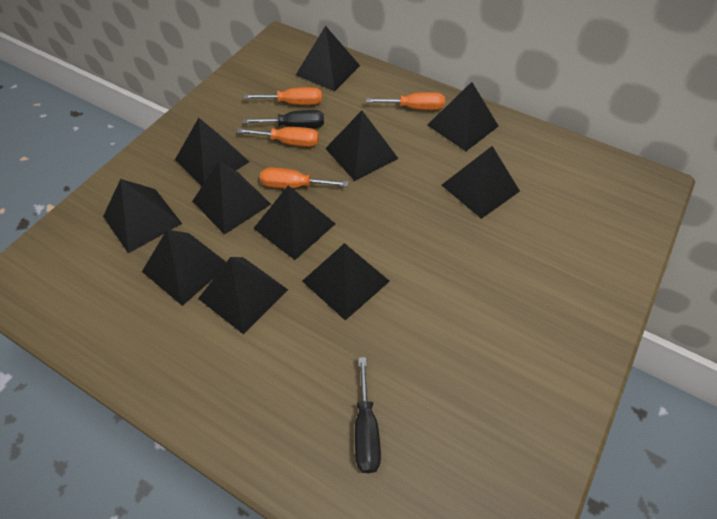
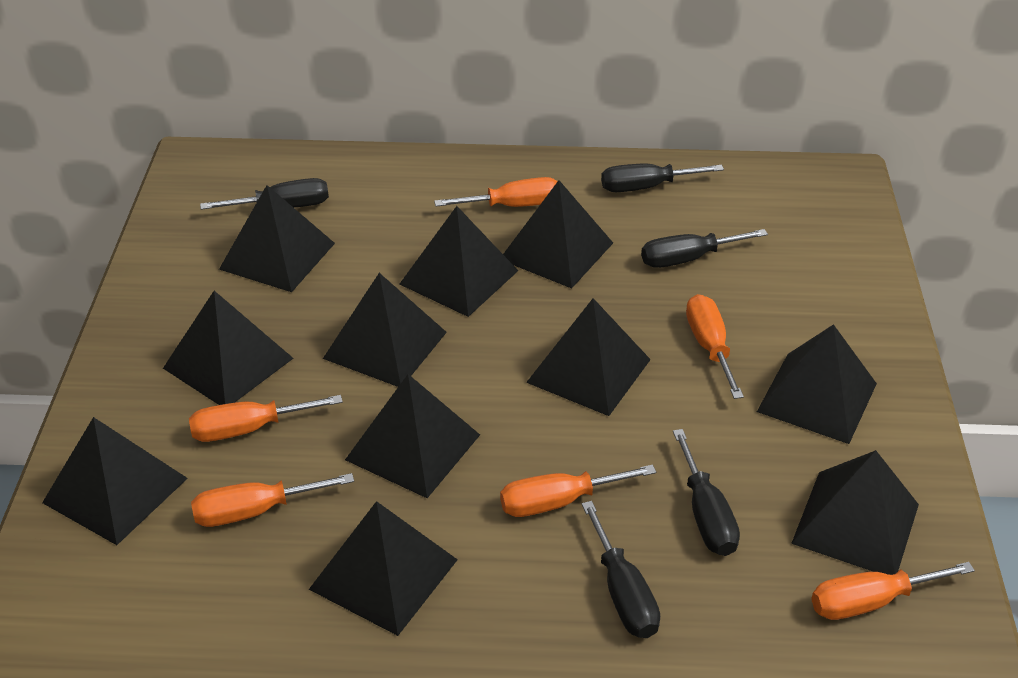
black screwdriver: [243,110,324,128] [355,357,381,473] = 2 -> [200,178,329,210] [582,501,660,638] [601,163,724,192] [641,229,768,268] [673,429,740,556] = 5
orange screwdriver: [237,127,319,147] [244,87,322,105] [260,167,348,188] [366,92,445,110] = 4 -> [189,395,343,442] [191,473,354,527] [434,177,558,207] [500,465,656,517] [686,294,744,399] [811,562,975,620] = 6

